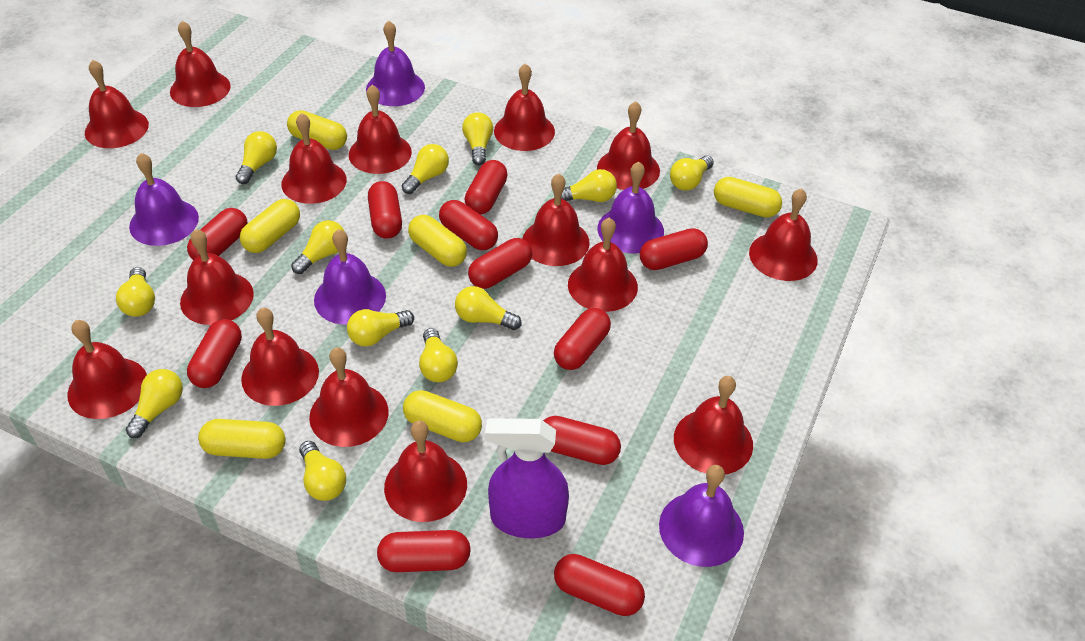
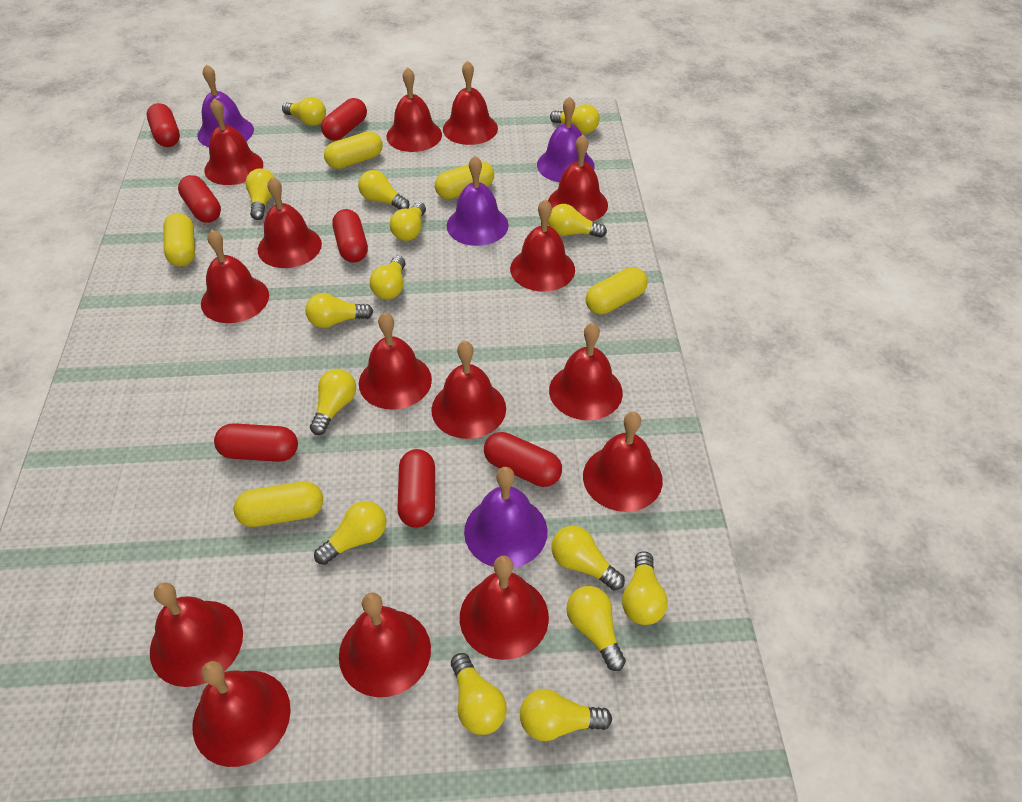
purple bell: [129,153,199,246] [314,229,386,325] [366,21,425,106] [597,161,664,254] [659,465,744,567] = 5 -> [197,64,254,147] [447,156,509,246] [464,467,548,568] [537,96,595,182] = 4
purple spray bottle: [485,418,569,538] = 1 -> none = 0
red capsule: [187,208,248,260] [187,319,242,388] [368,181,402,239] [377,530,471,572] [439,200,498,250] [465,160,508,215] [468,238,533,289] [543,416,621,465] [554,308,611,370] [554,554,645,616] [640,228,708,270] = 11 -> [147,103,180,147] [178,175,221,223] [214,423,298,462] [321,98,367,141] [333,209,368,263] [397,449,435,528] [484,432,562,487] = 7
yellow capsule: [198,419,286,459] [240,199,300,253] [287,110,347,150] [403,390,482,442] [408,215,467,267] [714,177,782,218] = 6 -> [163,213,195,267] [234,481,323,527] [324,131,382,169] [435,161,494,199] [586,267,648,314] = 5
yellow light bulb: [116,267,155,317] [126,369,183,438] [236,131,277,184] [291,220,345,274] [299,441,346,501] [347,309,414,347] [402,144,449,194] [419,328,458,382] [455,286,521,330] [462,112,493,165] [561,169,617,202] [670,156,714,191] = 12 -> [245,168,275,220] [282,97,326,126] [305,293,373,328] [310,369,356,435] [314,501,386,565] [358,170,409,209] [370,256,406,299] [390,202,426,241] [451,653,507,735] [520,689,612,741] [548,204,607,238] [550,104,600,133] [552,526,625,590] [566,586,626,671] [622,551,668,625] = 15

